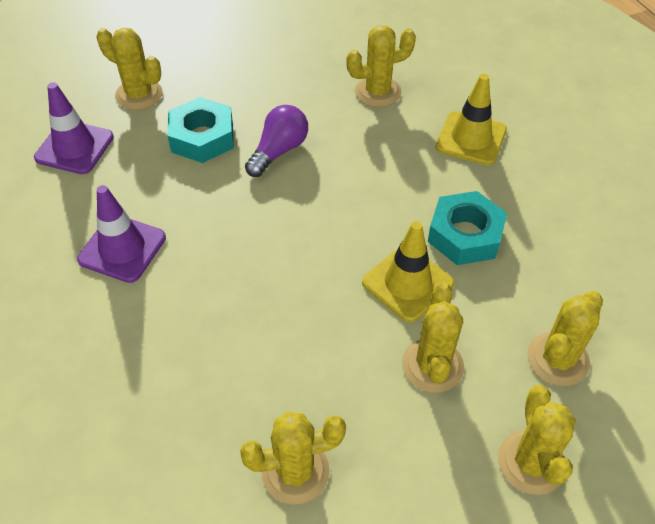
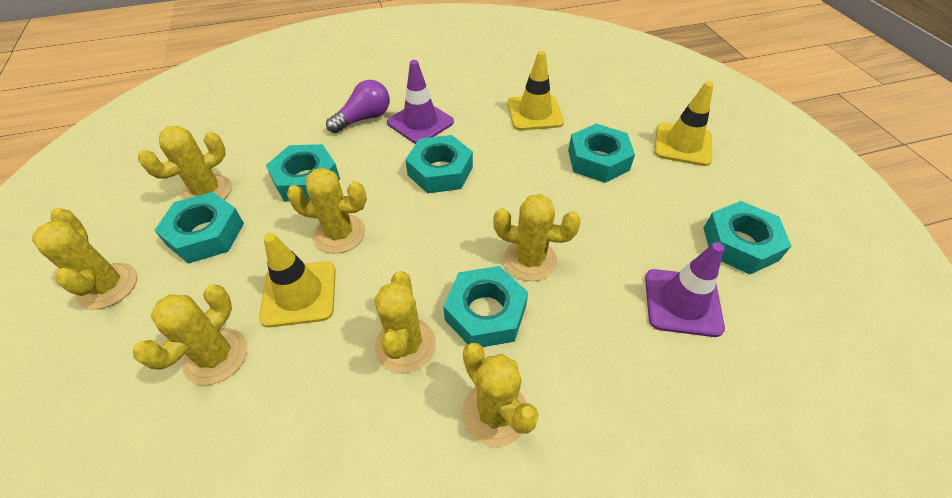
turquoise nut: [167,97,234,163] [428,191,507,265] = 2 -> [154,192,244,264] [266,144,340,202] [405,135,473,193] [443,266,528,347] [568,124,635,183] [703,201,791,275] = 6
yellow cactus: [96,28,163,110] [240,411,346,504] [346,25,416,107] [402,282,464,393] [498,385,576,495] [527,291,603,386] = 6 -> [32,208,137,309] [133,284,247,385] [138,126,232,200] [287,168,367,253] [374,271,436,373] [462,343,539,447] [493,194,581,281] = 7
yellow traffic cone: [362,221,454,322] [435,74,507,166] = 2 -> [259,233,336,327] [507,51,564,131] [654,81,714,166] = 3

